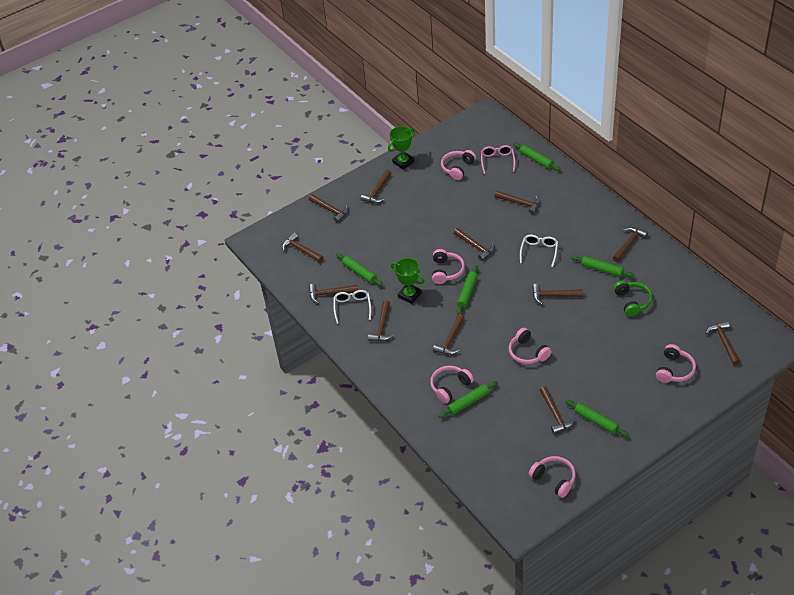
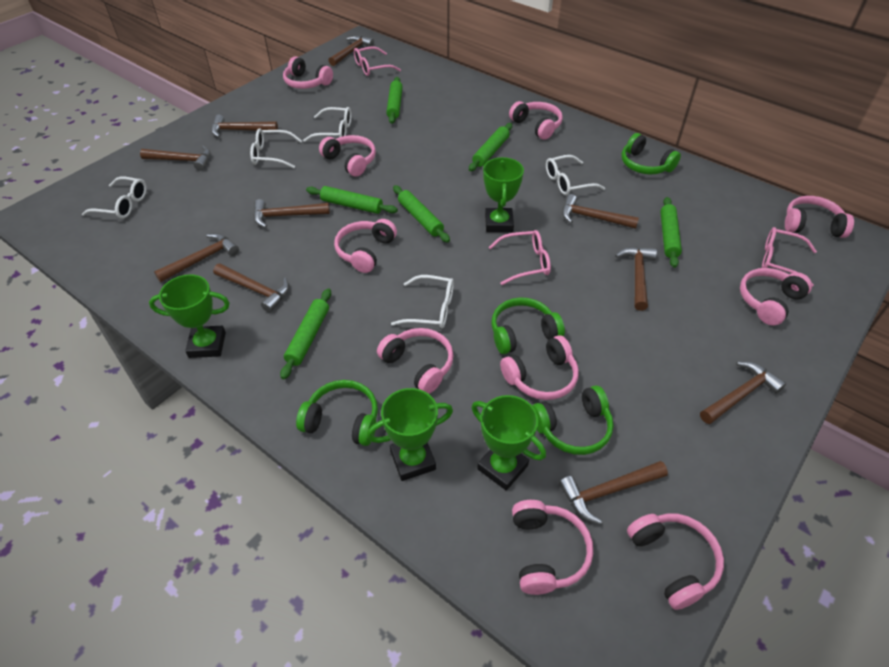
brown hammer: [282,233,324,263] [309,194,349,223] [309,284,358,304] [361,170,391,203] [368,300,394,341] [433,314,465,355] [454,228,495,261] [495,191,540,214] [532,283,583,305] [539,386,575,434] [613,227,648,262] [706,321,740,365] = 12 -> [140,145,210,171] [154,233,239,282] [211,114,278,137] [213,264,289,312] [253,199,330,228] [328,35,374,66] [559,461,668,524] [562,194,639,229] [615,247,657,311] [700,361,786,424] = 10
green headphones: [613,280,652,317] = 1 -> [296,380,378,446] [492,298,565,354] [532,386,614,455] [621,133,681,175] = 4
green trophy: [388,126,415,170] [391,258,425,304] = 2 -> [149,274,230,358] [366,388,453,481] [472,395,546,490] [483,157,524,232] = 4
pink glasses: [481,145,515,174] = 1 -> [354,46,401,76] [488,230,551,285] [762,227,817,287] = 3
pink headphones: [430,366,474,404] [432,249,465,284] [441,150,476,180] [509,328,552,364] [529,456,576,498] [656,344,696,383] = 6 -> [283,56,333,89] [319,135,376,176] [334,219,397,273] [377,328,454,394] [500,335,579,400] [509,101,563,140] [512,500,593,595] [627,513,724,610] [740,268,812,326] [785,196,854,238] = 10
white glasses: [333,290,371,324] [520,235,558,267] = 2 -> [82,176,147,219] [250,128,302,168] [303,107,351,142] [391,275,454,329] [546,155,605,195] = 5

